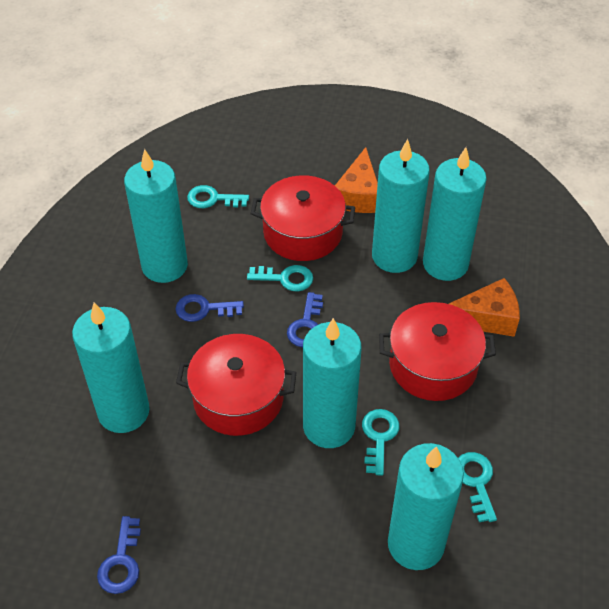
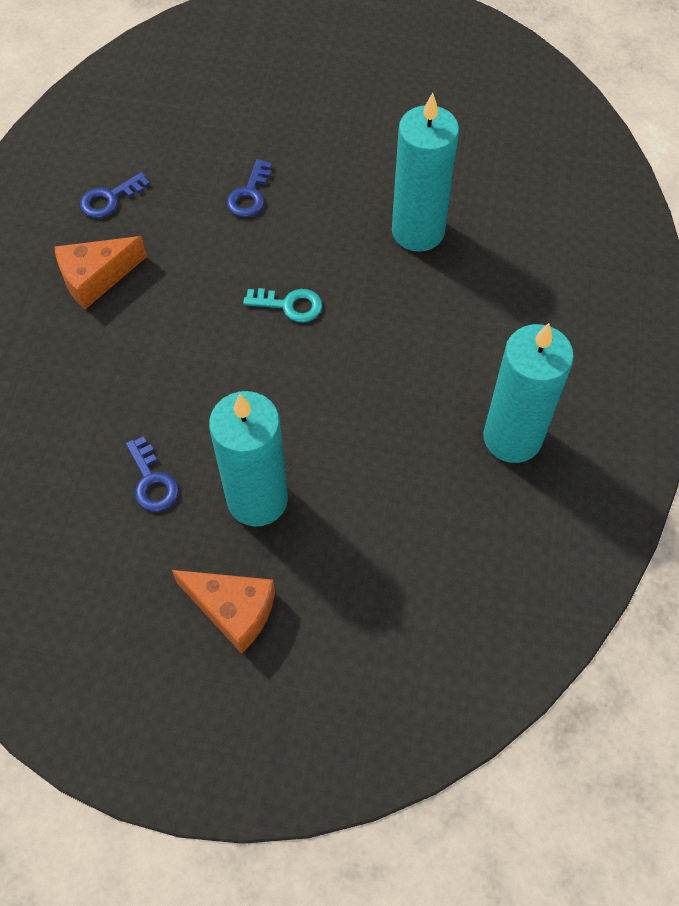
red pot: [176,334,297,436] [250,175,355,261] [379,302,496,401] = 3 -> none = 0
turquoise candle: [72,303,150,433] [124,149,188,283] [303,318,361,448] [372,139,430,273] [388,443,464,570] [423,147,487,281] = 6 -> [209,391,288,526] [392,93,459,252] [483,323,574,463] = 3
turquoise key: [187,185,249,208] [247,265,313,291] [362,409,399,476] [458,452,497,522] = 4 -> [243,288,322,322] = 1

